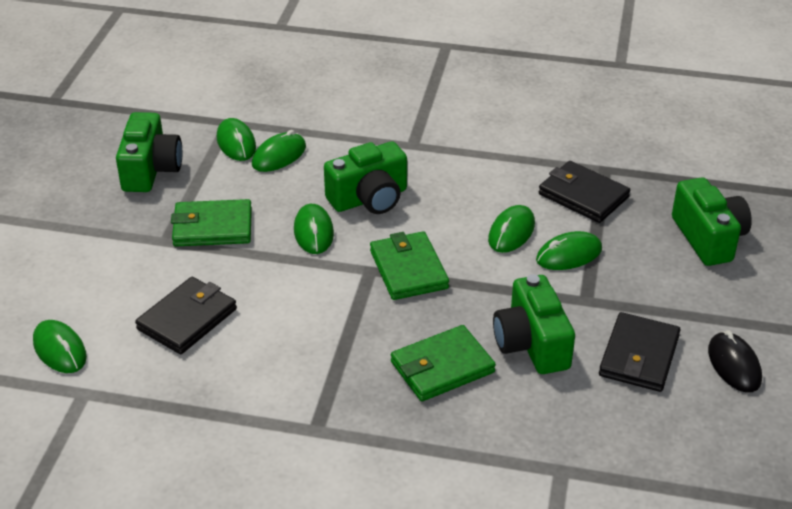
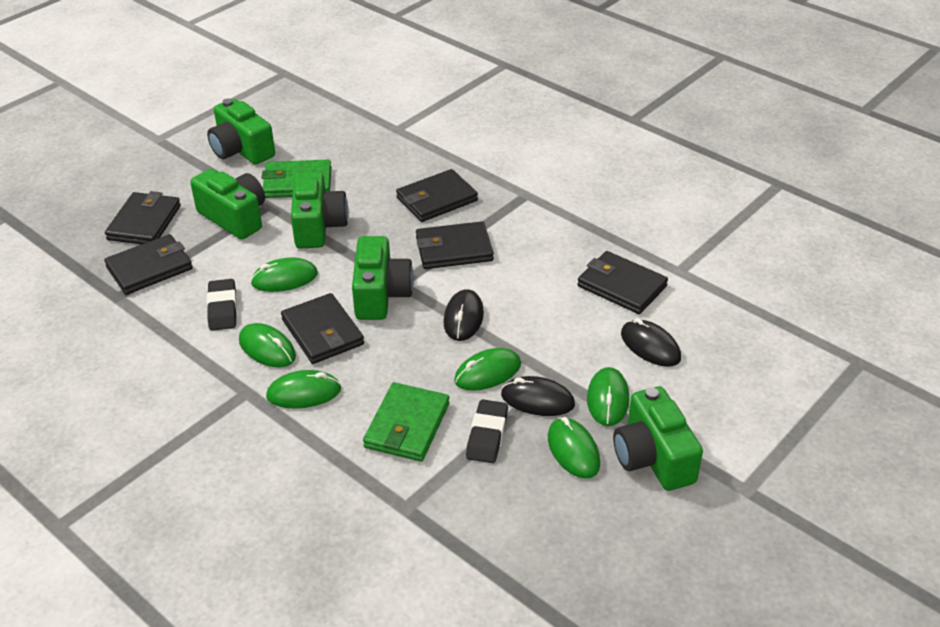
black eraser: none = 0 -> [207,279,237,331] [466,399,508,463] = 2
black mouse: [708,331,762,392] = 1 -> [443,289,484,341] [501,376,575,416] [621,318,681,367] = 3
black wallet: [135,277,237,354] [539,161,630,223] [599,312,680,392] = 3 -> [104,234,193,295] [105,191,181,244] [281,293,364,364] [396,169,478,222] [416,221,494,269] [577,251,668,314] = 6
green camera: [116,112,182,192] [324,142,407,214] [493,274,575,374] [672,177,752,266] = 4 -> [190,169,265,239] [207,99,275,165] [291,172,348,249] [352,236,414,320] [613,386,703,491] = 5
green wallet: [171,199,252,246] [370,231,449,300] [391,325,496,401] = 3 -> [261,160,331,198] [363,382,450,462] = 2

